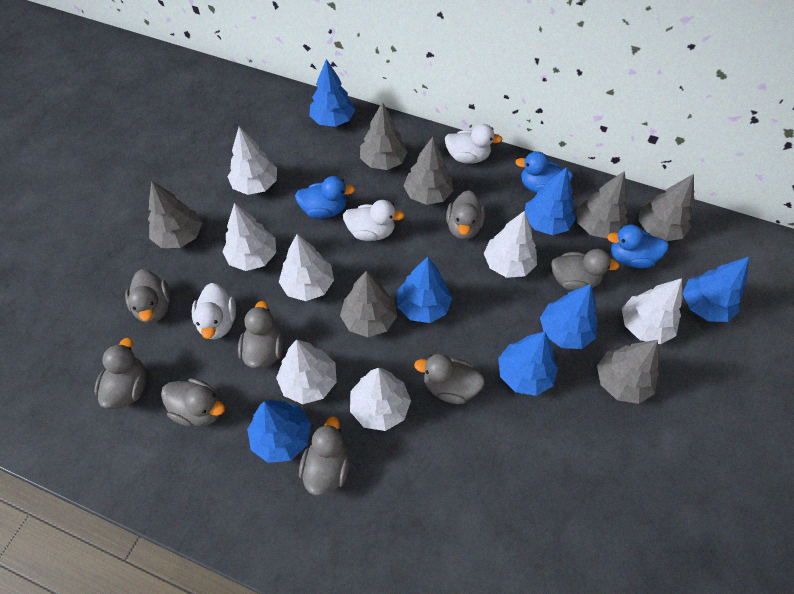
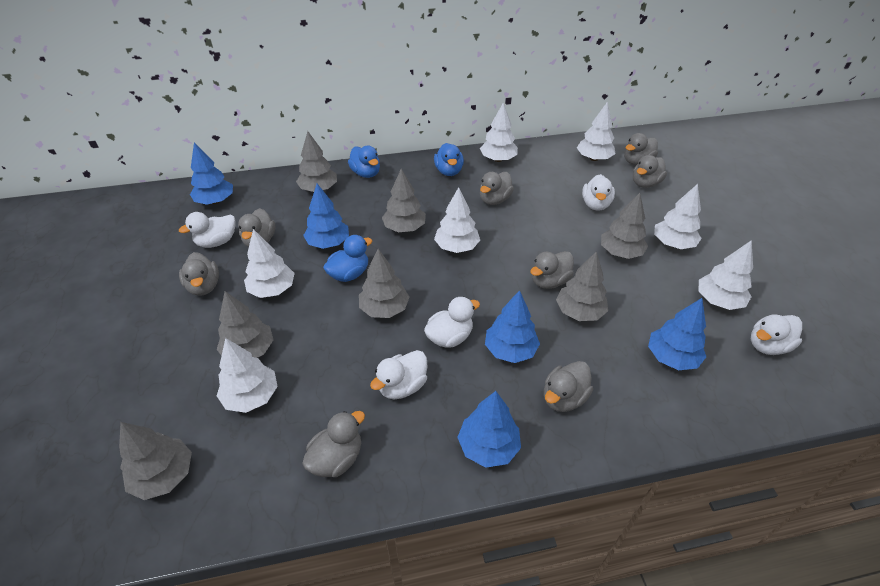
blue tree: [247,399,311,463] [309,59,355,127] [397,257,452,323] [498,331,558,396] [525,167,576,235] [540,284,597,349] [683,257,749,322] = 7 -> [190,143,233,205] [303,184,349,249] [457,391,521,468] [485,290,540,363] [648,298,706,370] = 5
white duck: [192,283,236,339] [343,200,405,241] [445,124,503,164] = 3 -> [179,212,235,248] [370,350,428,399] [424,297,480,348] [582,174,615,211] [751,314,802,355] = 5

